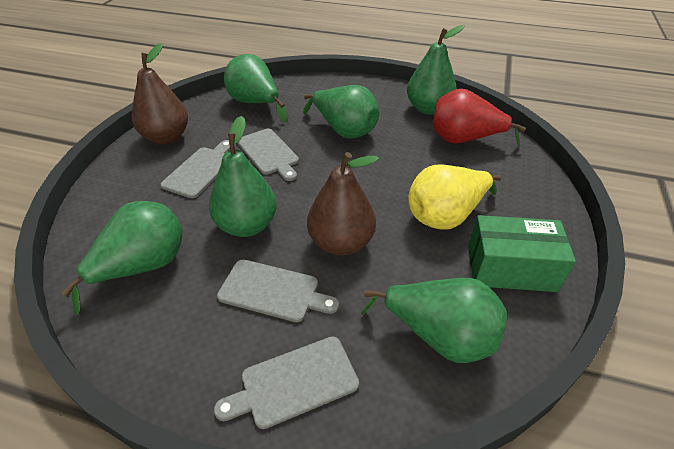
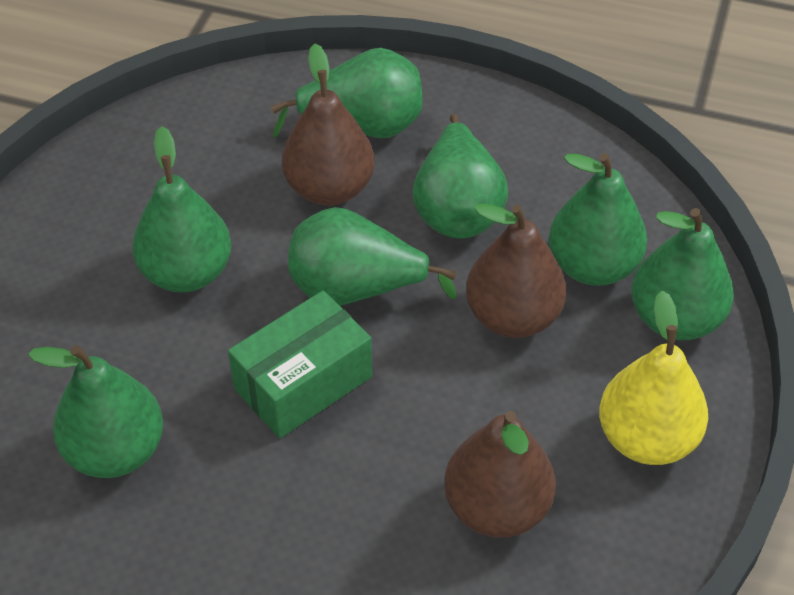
brown pear: [132,43,188,144] [307,152,379,255] = 2 -> [282,44,375,206] [444,411,556,538] [466,204,567,338] = 3
green pear: [61,201,183,315] [209,116,277,237] [224,54,288,123] [303,85,379,138] [361,278,507,363] [407,25,464,115] = 6 -> [28,345,163,478] [132,126,232,293] [271,48,422,138] [288,207,456,305] [413,114,508,238] [549,153,647,286] [631,208,734,340] = 7
grey cutting board: [160,140,230,198] [214,336,359,429] [217,259,339,322] [237,129,299,181] = 4 -> none = 0
red pear: [432,89,526,146] = 1 -> none = 0

